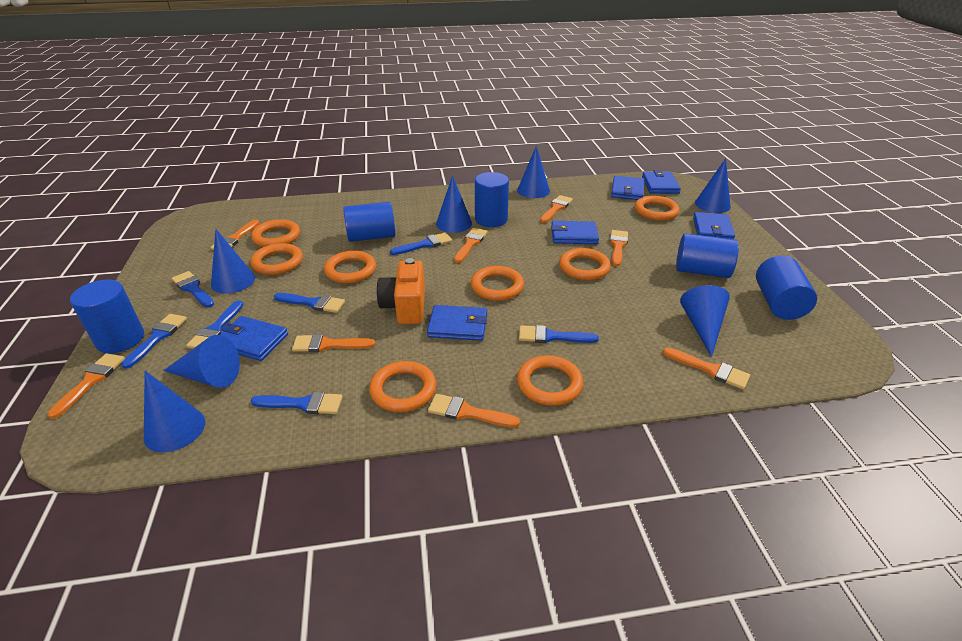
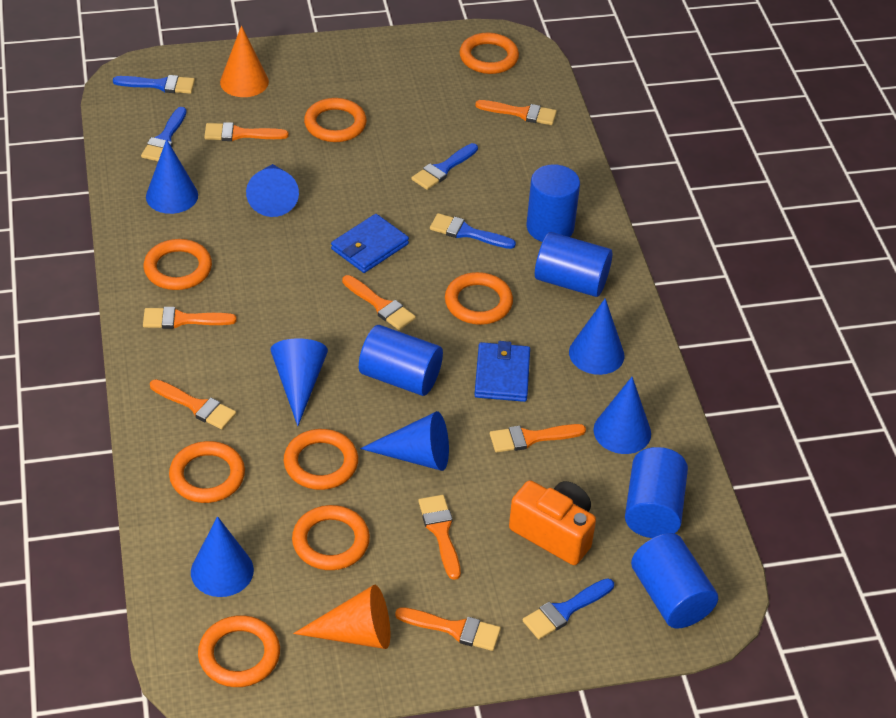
blue brush: [121,314,187,369] [172,271,214,308] [186,300,244,349] [251,392,343,414] [274,293,345,313] [390,233,452,255] [519,325,599,343] = 7 -> [113,75,195,94] [141,107,187,161] [411,143,478,190] [430,213,516,249] [523,578,614,639] = 5
blue wallet: [219,316,288,361] [427,305,487,341] [551,221,599,244] [611,176,644,200] [642,170,681,194] [693,212,735,239] = 6 -> [331,214,409,273] [474,341,530,402] = 2
orange cone: none = 0 -> [220,26,269,97] [293,585,390,649] = 2

